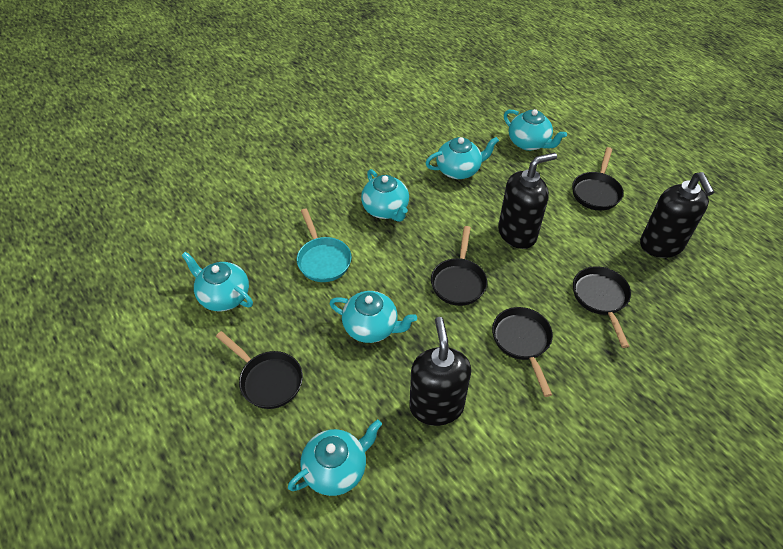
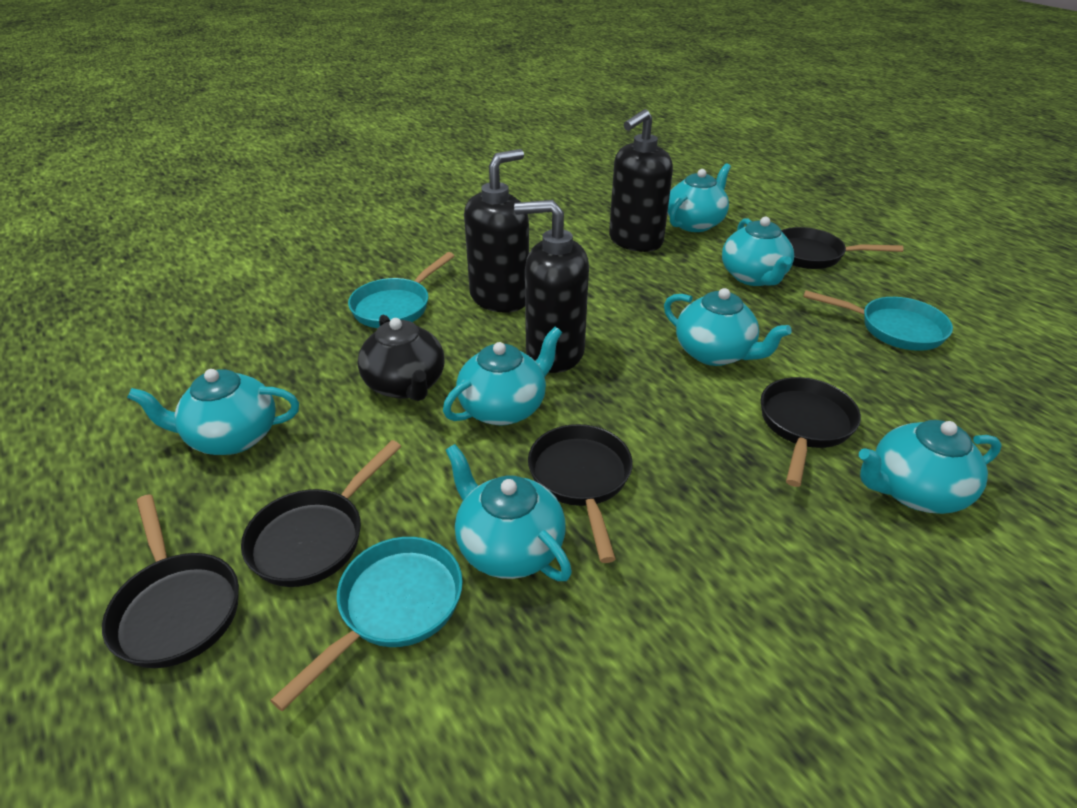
black teapot: none = 0 -> [357,315,444,401] = 1
turquoise pan: [297,208,352,282] = 1 -> [270,537,463,711] [348,252,454,328] [803,290,953,351] = 3
turquoise teapot: [181,251,253,311] [288,419,382,496] [329,291,417,343] [361,169,409,222] [426,137,499,179] [504,109,567,151] = 6 -> [127,369,299,455] [443,327,562,425] [446,444,572,581] [664,288,792,366] [668,163,731,232] [722,217,794,286] [859,420,1001,514] = 7

